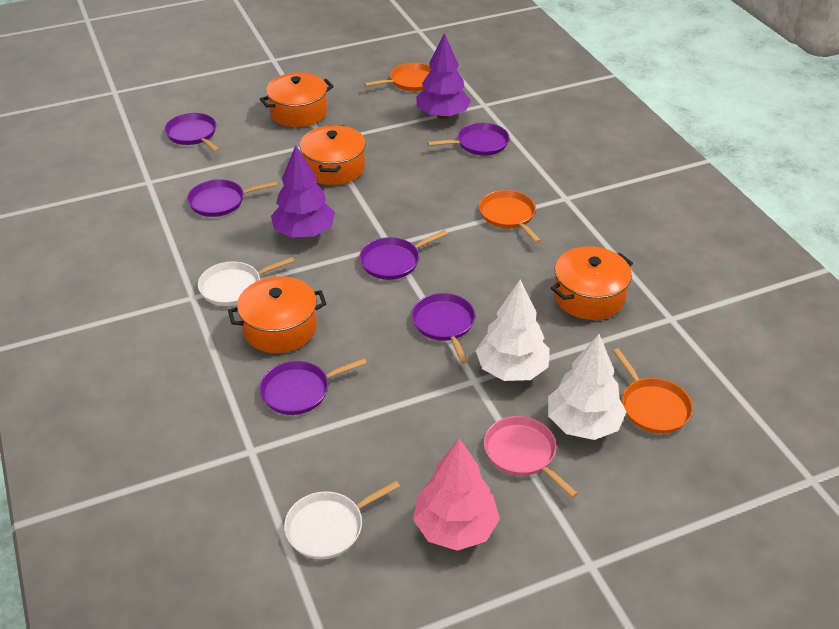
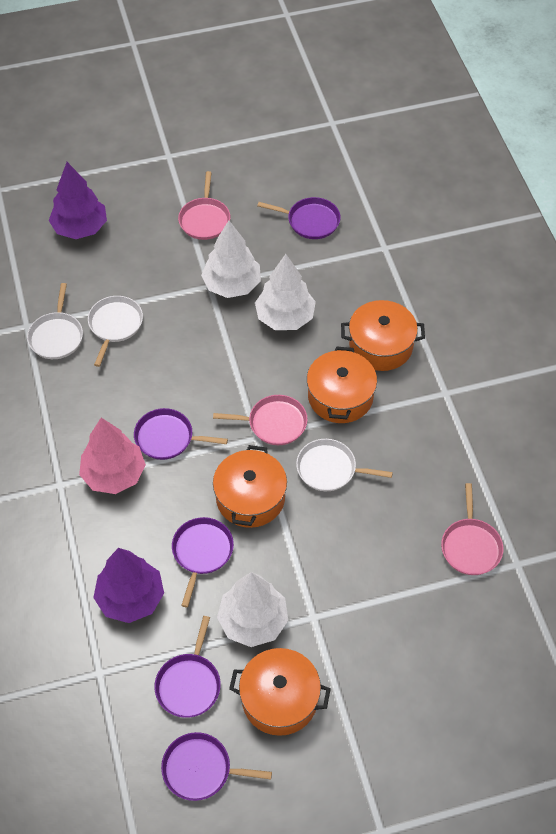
orange pan: [364,63,431,91] [479,190,541,243] [613,348,693,434] = 3 -> none = 0
pink pan: [484,416,578,498] = 1 -> [178,171,230,240] [213,395,308,445] [441,483,503,575] = 3
purple pan: [165,113,220,152] [187,179,278,217] [260,358,367,415] [359,230,448,280] [412,293,475,364] [427,123,510,156] = 6 -> [134,408,228,460] [154,616,221,718] [161,732,272,801] [172,517,234,607] [257,197,341,239] = 5
white pan: [198,257,294,306] [284,481,400,559] = 2 -> [27,283,83,359] [88,296,143,367] [296,439,393,491] = 3
white tree: [476,280,550,381] [548,334,626,440] = 2 -> [201,221,261,298] [217,572,288,647] [255,254,316,330] = 3

